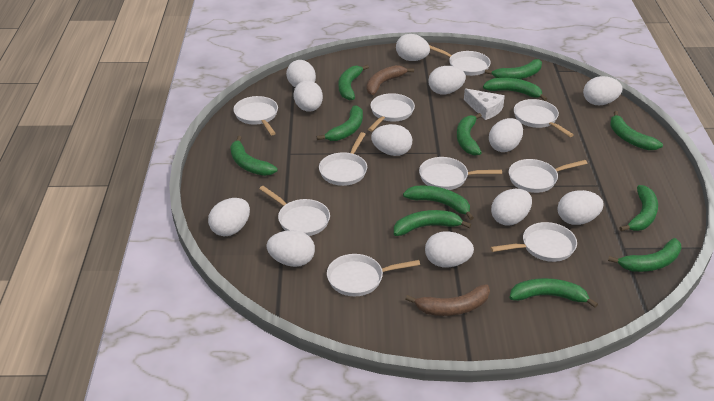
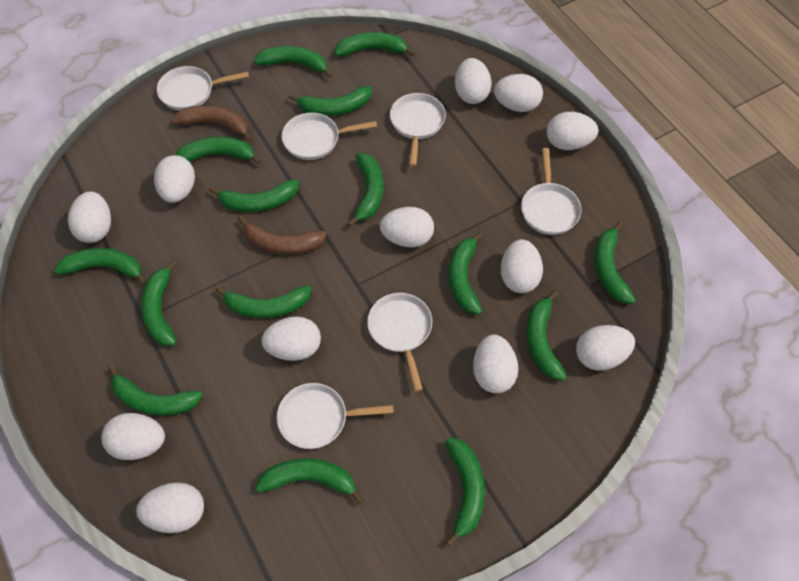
green banana: [230,136,278,176] [317,105,363,141] [339,65,369,100] [394,210,471,236] [403,186,474,220] [457,113,482,156] [483,78,547,101] [485,59,542,79] [509,278,598,308] [608,238,681,272] [610,111,663,150] [620,185,658,232] = 12 -> [54,248,147,285] [108,365,203,416] [141,260,177,346] [176,137,262,164] [209,179,299,212] [215,285,311,318] [254,46,332,78] [256,458,364,504] [289,86,372,116] [334,32,415,57] [347,153,383,227] [445,438,485,547] [449,231,483,314] [526,290,567,381] [595,222,636,304] = 15
white cheese: [464,88,505,120] = 1 -> none = 0
white pan: [233,96,278,135] [259,186,330,236] [319,132,367,186] [327,254,420,296] [368,93,415,132] [419,157,502,190] [429,45,491,76] [490,222,577,262] [509,159,588,193] [514,99,574,137] = 10 -> [157,66,249,111] [277,383,393,449] [282,113,377,160] [367,293,432,391] [390,93,446,167] [521,148,582,235] = 6

